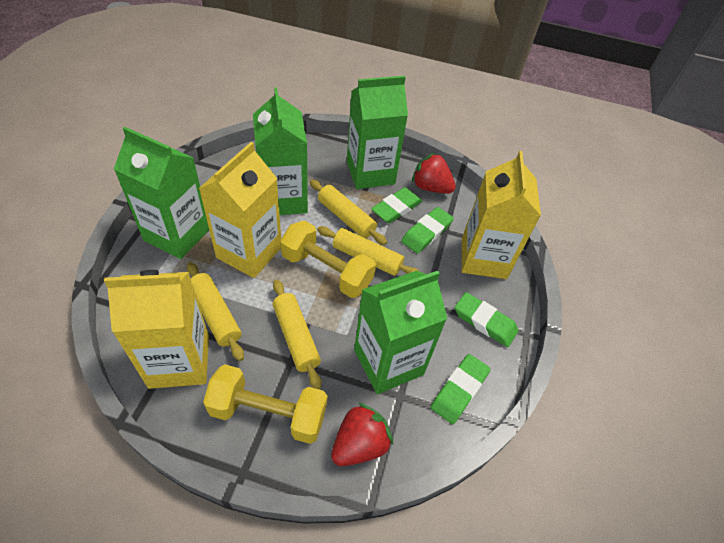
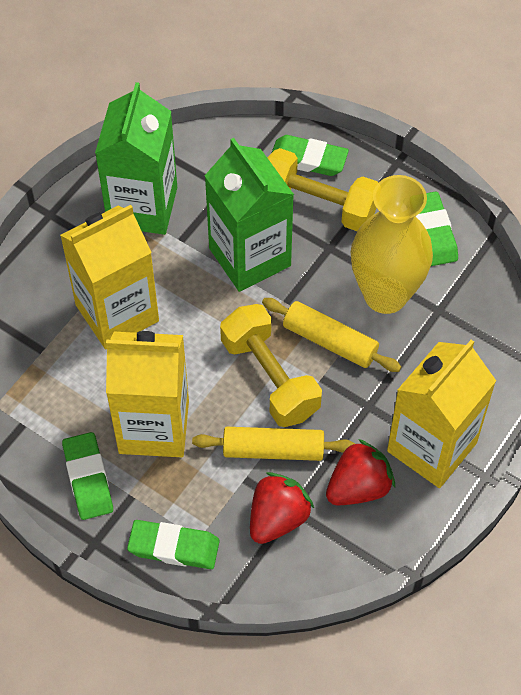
green carton: [114,127,209,259] [253,87,308,215] [347,76,408,189] [354,271,447,394] = 4 -> [95,82,177,235] [205,138,294,292] = 2
yellow rolling pin: [187,262,244,361] [272,280,322,390] [310,180,387,245] [317,226,420,276] = 4 -> [192,427,355,461] [262,298,401,372] = 2
yellow vase: none = 0 -> [351,175,433,314] = 1

